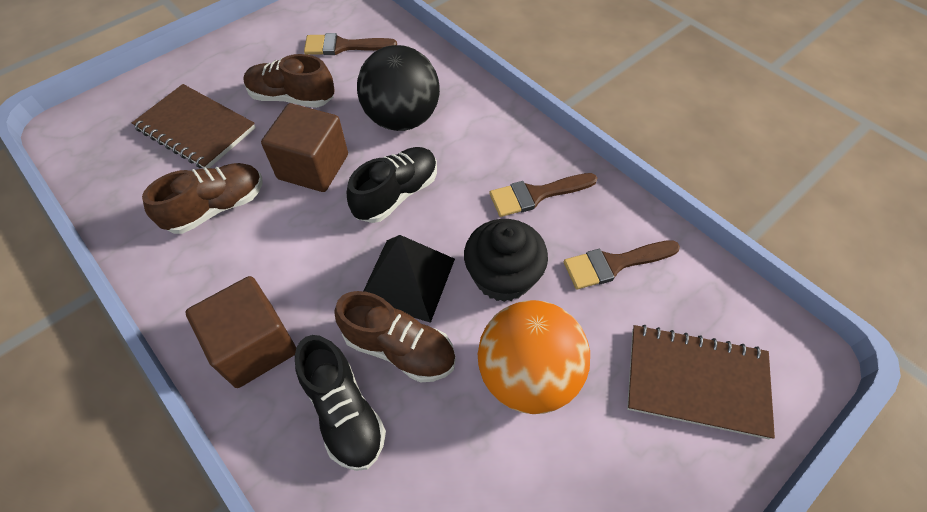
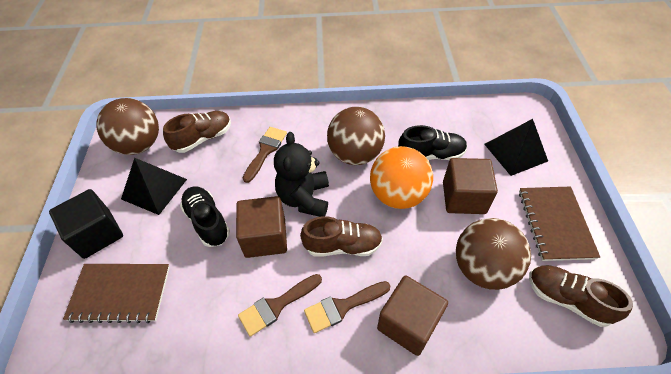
black ball: [357,45,440,131] = 1 -> none = 0
black cube: none = 0 -> [49,189,123,259] = 1
black cupcake: [464,219,548,302] = 1 -> none = 0
black pyramid: [364,235,455,323] = 1 -> [121,158,187,215] [484,119,548,176] = 2
black teddy bear: none = 0 -> [274,132,329,217] = 1
brown ball: none = 0 -> [96,98,159,155] [327,107,385,165] [456,218,531,290] = 3
brown cube: [185,276,296,388] [261,103,348,192] = 2 -> [236,196,287,258] [377,276,448,356] [443,158,498,214] = 3

